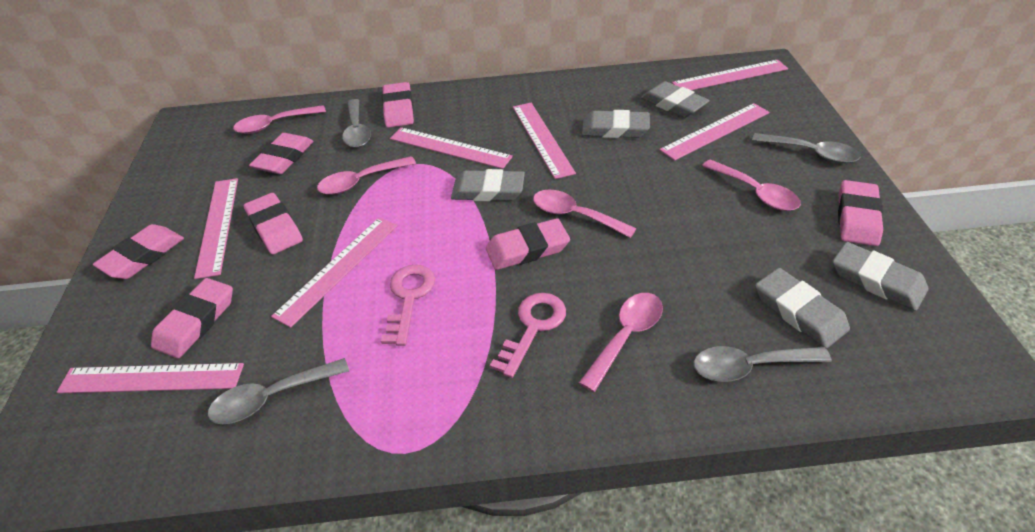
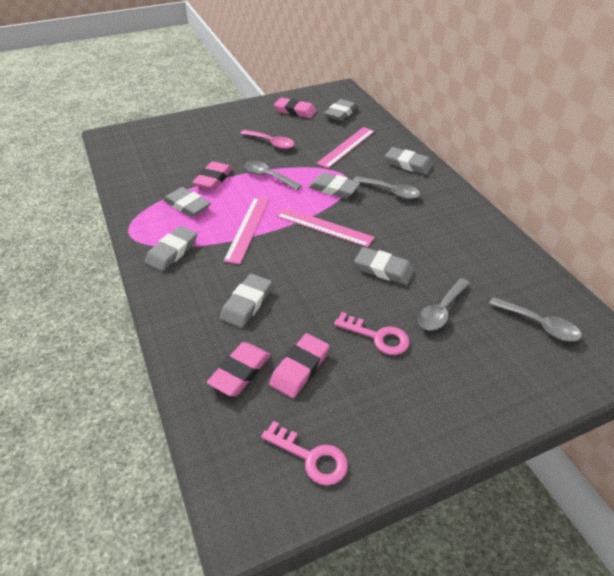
grey eraser: [451,169,525,201] [582,110,650,138] [641,81,710,118] [755,268,850,348] [832,242,929,311] = 5 -> [145,226,197,271] [163,187,211,217] [220,274,272,328] [309,172,360,198] [324,99,357,121] [354,247,415,285] [385,147,433,175] = 7
pink eraser: [93,224,184,279] [151,278,233,359] [244,193,303,255] [249,133,313,174] [382,82,414,128] [486,218,570,270] [838,180,883,246] = 7 -> [192,161,233,190] [207,342,271,396] [269,333,329,398] [274,98,317,118] = 4
pink ruler: [57,363,244,393] [194,178,238,279] [271,217,398,328] [390,127,513,169] [513,103,576,179] [660,103,770,161] [672,60,788,90] = 7 -> [223,197,269,264] [276,207,375,247] [316,127,375,168] = 3
pink spoon: [233,105,326,134] [317,156,416,195] [533,190,637,238] [579,293,663,392] [702,159,801,211] = 5 -> [240,130,294,149] = 1

